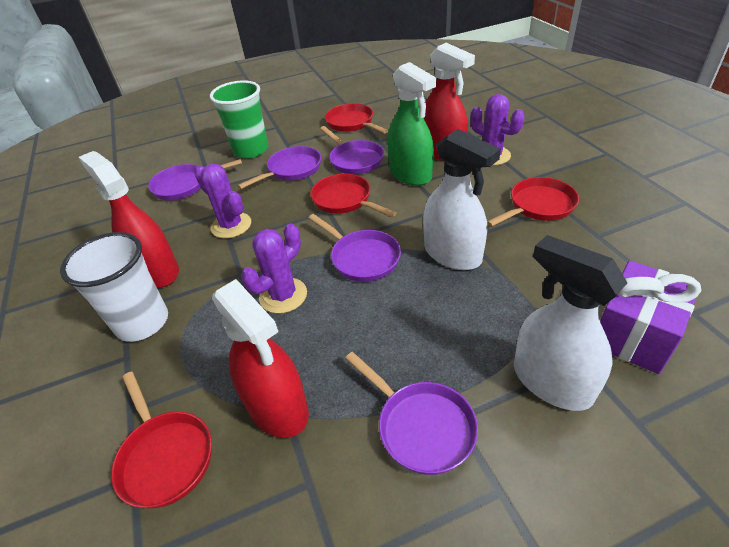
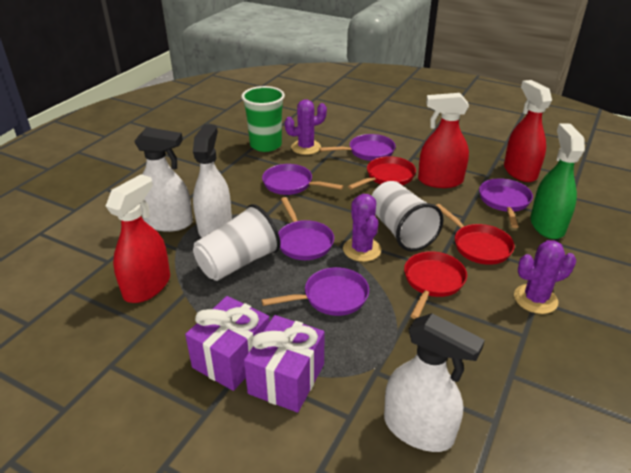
purple gift: [600,261,702,374] = 1 -> [185,296,270,391] [244,315,325,412] = 2
red pan: [111,372,212,508] [310,174,396,218] [325,103,388,134] [487,177,579,227] = 4 -> [348,156,416,190] [404,251,467,319] [436,204,515,265] = 3
white cup: [60,232,168,342] = 1 -> [193,204,280,281] [372,181,444,252] = 2
white spray bottle: [423,129,501,270] [514,235,627,411] = 2 -> [134,127,193,232] [193,124,232,238] [384,313,485,452] = 3

